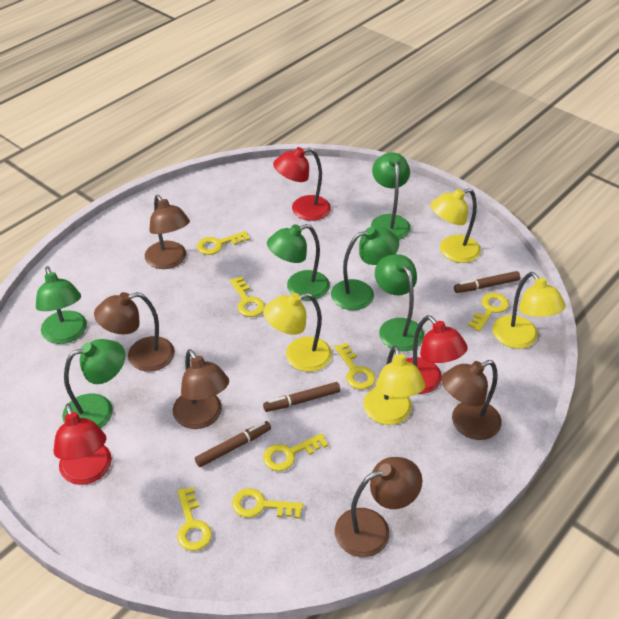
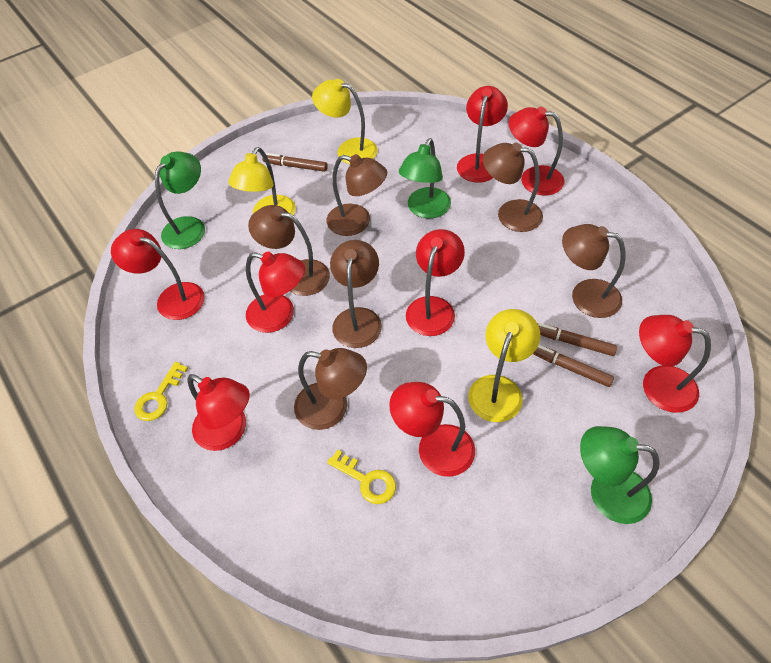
brown lamp: [94,292,175,372] [145,195,190,269] [173,349,229,429] [335,457,422,557] [441,360,502,440] = 5 -> [248,205,330,296] [294,348,367,430] [327,154,387,236] [330,240,382,348] [483,143,543,232] [562,224,625,318] = 6
green lamp: [36,266,87,344] [62,339,125,429] [267,224,330,300] [331,227,399,310] [371,152,411,240] [375,254,424,351] = 6 -> [155,152,205,249] [399,138,451,218] [580,426,660,524] = 3
red lamp: [54,403,112,485] [273,147,331,221] [406,315,468,394] = 3 -> [111,229,205,320] [188,374,250,451] [246,251,305,333] [389,382,475,477] [406,229,465,336] [457,86,508,183] [509,107,565,196] [639,315,711,413] = 8
yellow key: [177,487,212,551] [197,231,250,255] [230,276,265,317] [232,488,303,519] [263,433,328,471] [334,343,376,390] [468,293,509,332] = 7 -> [134,362,188,421] [327,449,396,504] = 2
yellow lamp: [263,293,332,372] [363,345,425,425] [430,188,481,263] [492,272,566,349] = 4 -> [228,147,296,215] [312,79,378,165] [468,309,540,422] = 3

